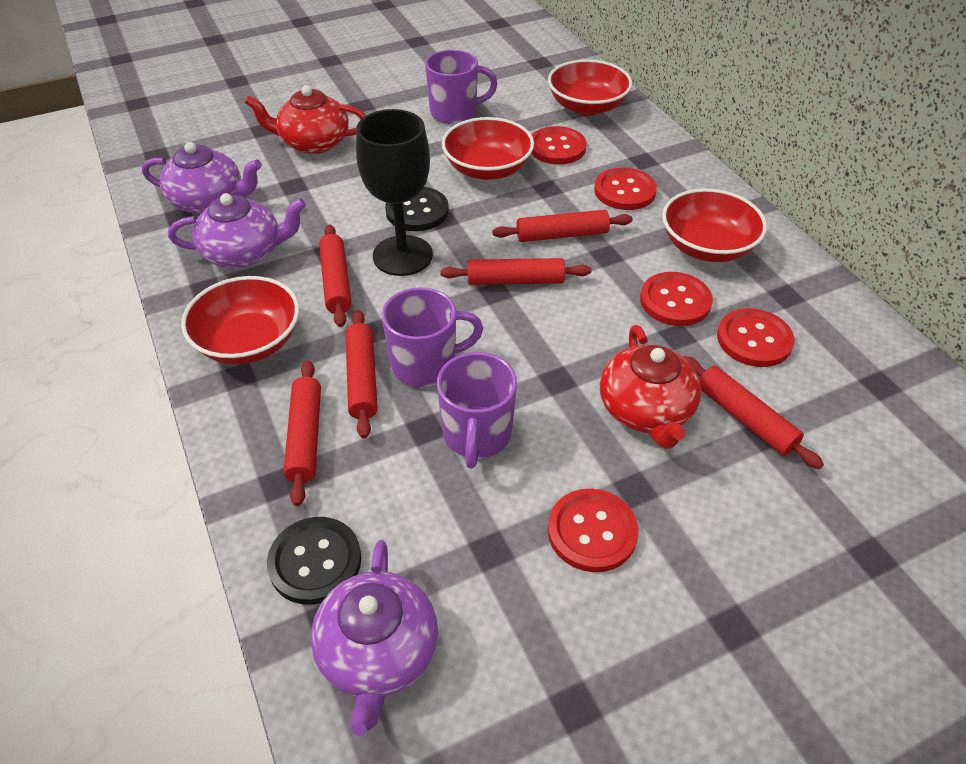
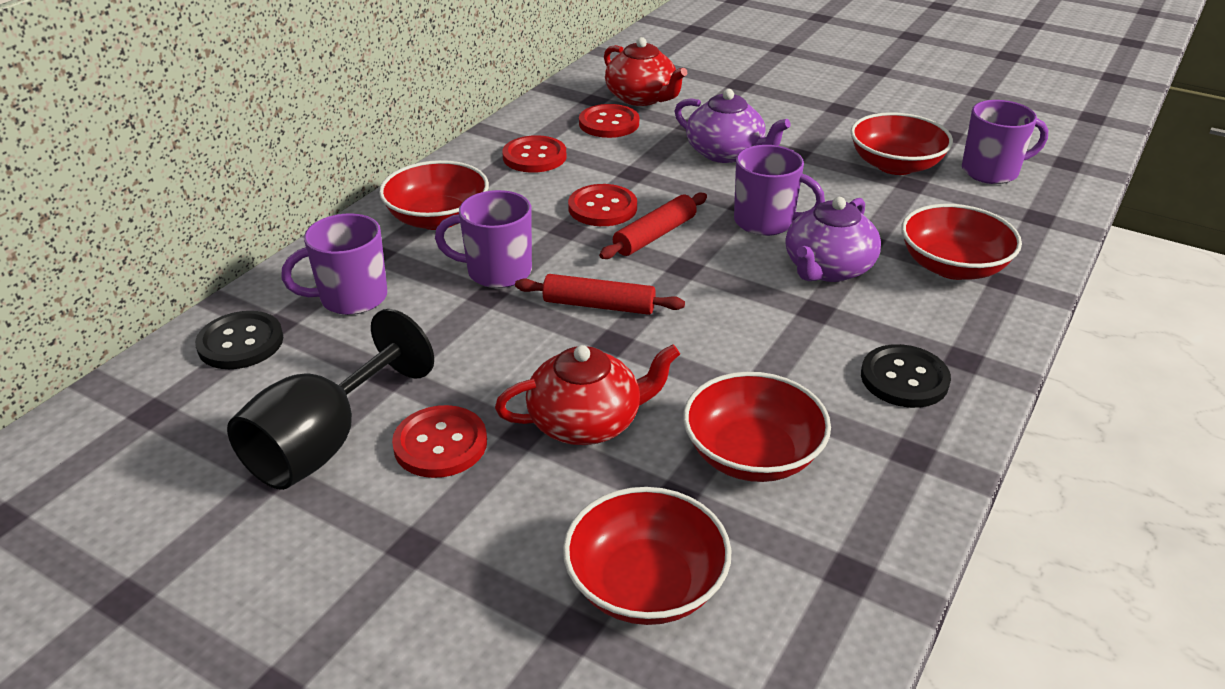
purple mug: [382,287,483,387] [425,50,498,124] [437,352,517,469] = 3 -> [281,213,388,315] [435,190,532,288] [734,145,825,236] [962,100,1048,184] = 4
purple teapot: [142,142,262,214] [168,193,306,268] [311,540,438,736] = 3 -> [675,89,791,163] [785,197,881,282] = 2
red bowl: [181,276,299,364] [442,117,534,180] [548,59,632,116] [662,188,767,262] = 4 -> [379,160,489,230] [563,487,731,625] [683,372,831,482] [850,112,953,175] [901,204,1022,280] = 5
red button: [531,126,587,164] [548,489,639,572] [594,167,657,210] [640,272,713,326] [717,308,794,367] = 5 -> [392,405,487,478] [502,135,567,173] [568,184,637,226] [579,104,639,138] = 4
red rolling pin: [283,360,321,506] [319,224,351,327] [345,310,378,439] [441,258,591,285] [492,210,633,242] [684,356,824,469] = 6 -> [515,274,685,315] [599,192,707,259] = 2

